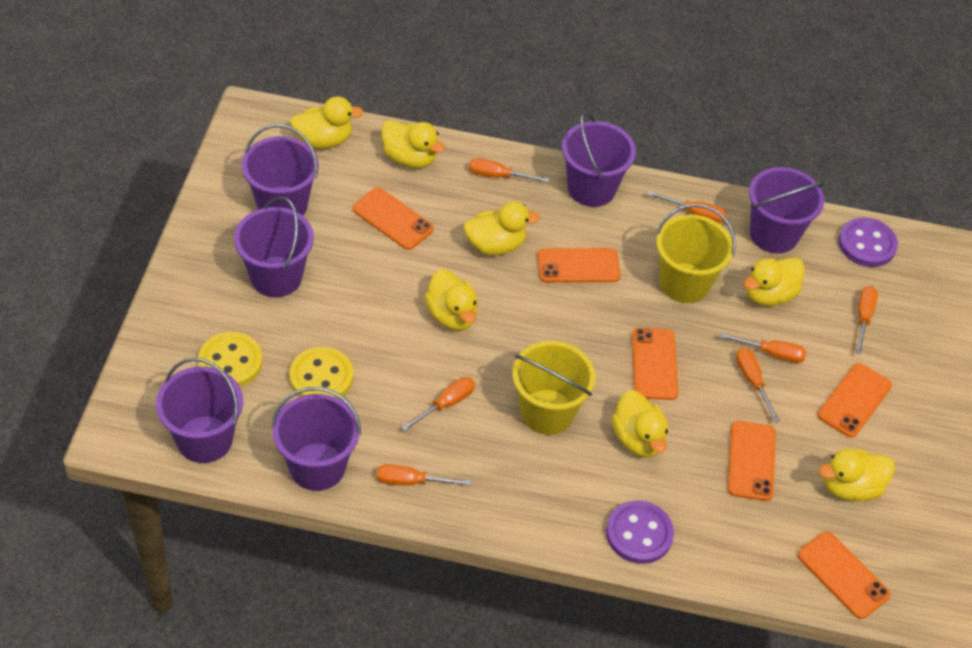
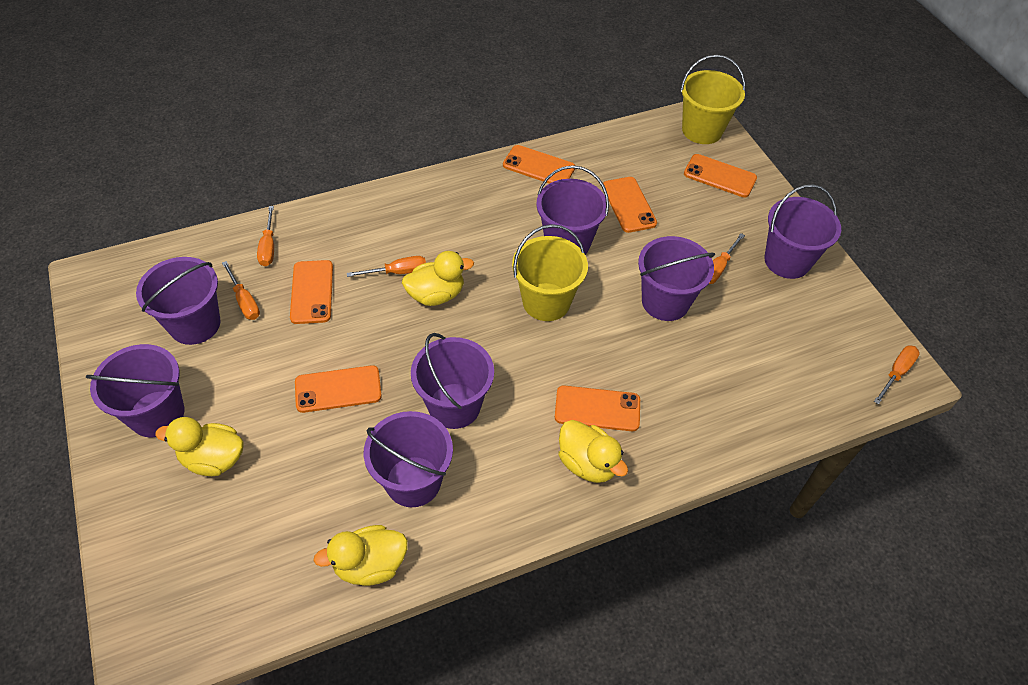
orange screwdriver: [377,464,471,486] [401,377,475,431] [469,158,549,183] [647,191,727,223] [719,333,806,363] [736,348,780,422] [856,286,878,354] = 7 -> [222,261,260,320] [257,206,274,266] [347,256,426,277] [709,233,745,284] [874,345,920,405] = 5
purple bucket: [156,358,243,463] [234,196,314,297] [242,124,319,216] [272,387,361,491] [562,112,636,207] [749,167,825,254] = 6 -> [86,344,184,437] [136,257,221,345] [364,411,453,507] [411,333,494,429] [536,165,609,254] [638,236,715,321] [765,184,841,279] = 7
purple button: [606,500,674,564] [838,217,898,267] = 2 -> none = 0
yellow button: [198,332,263,387] [289,347,353,399] = 2 -> none = 0
yellow duck: [290,97,364,149] [381,120,445,168] [424,269,478,331] [463,201,540,255] [612,390,668,458] [744,257,805,306] [819,449,895,501] = 7 -> [155,417,244,476] [313,525,408,586] [402,251,474,306] [559,420,628,483] = 4

